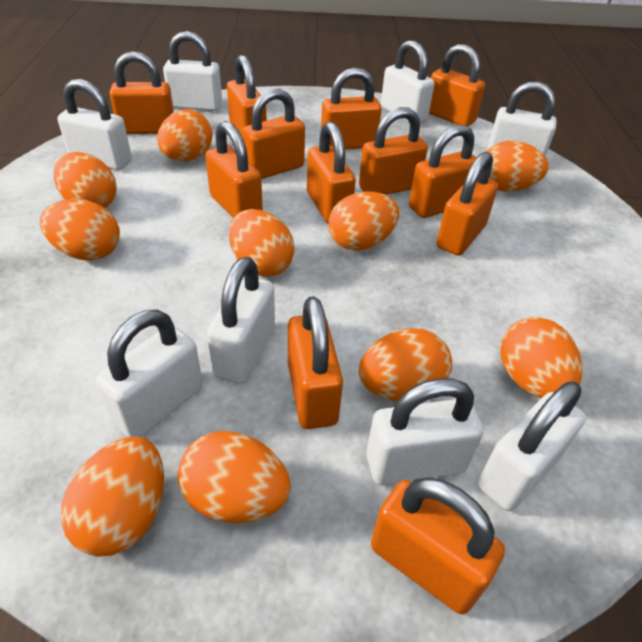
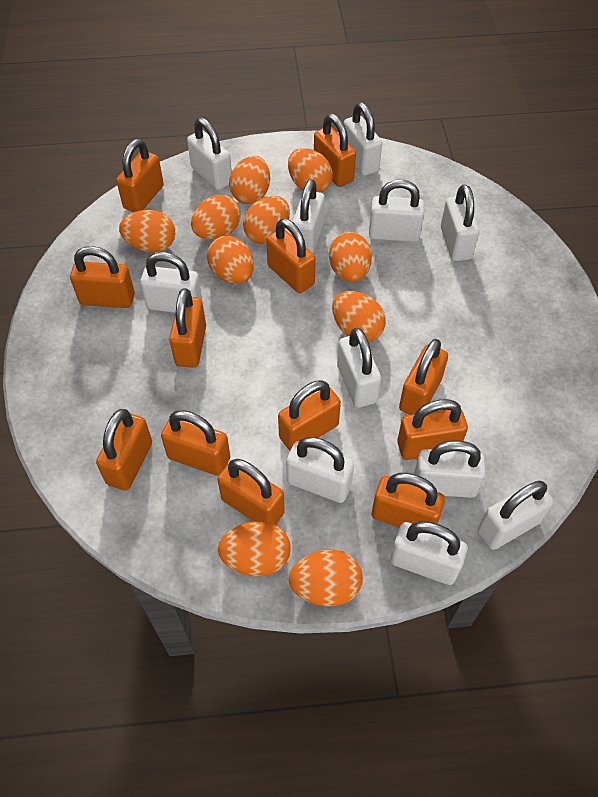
white padlock: [58,79,132,170] [96,310,203,437] [163,31,222,111] [207,257,275,384] [366,378,483,485] [381,40,435,123] [478,381,586,511] [487,81,557,156] = 8 -> [140,252,202,313] [187,118,232,190] [286,437,354,503] [292,179,325,253] [337,327,381,408] [344,102,382,176] [369,179,424,242] [390,521,467,585] [414,441,486,498] [441,184,479,261] [478,480,554,550] = 11

